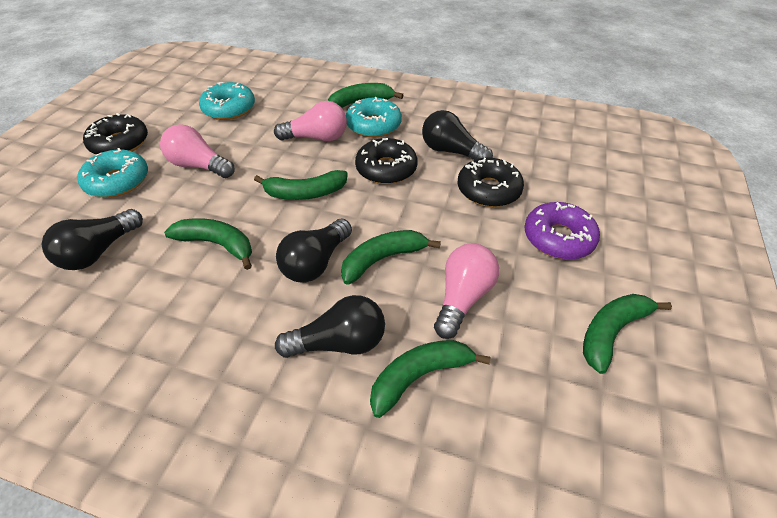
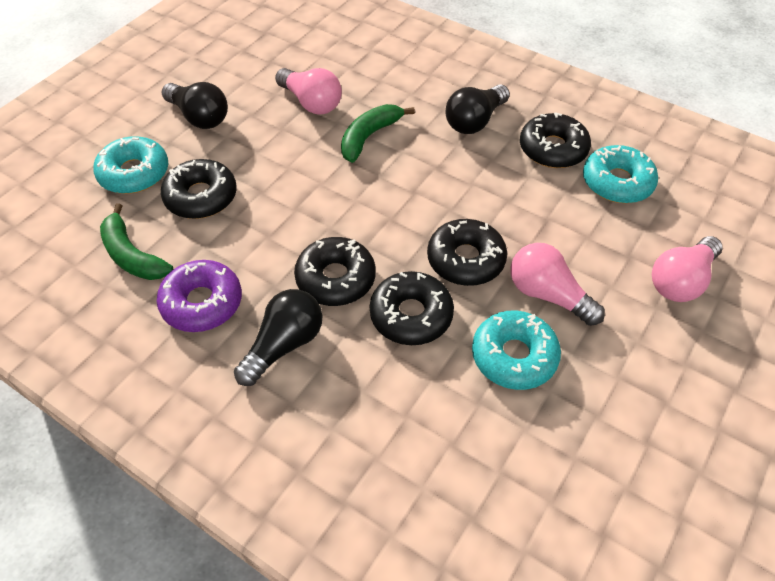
black donut: [83,113,148,155] [355,138,418,184] [458,158,524,207] = 3 -> [161,159,237,219] [294,237,376,306] [370,271,454,345] [427,219,507,286] [520,112,591,168] = 5
black light bulb: [42,209,143,270] [275,295,385,358] [276,218,352,283] [422,110,493,160] = 4 -> [162,82,228,129] [234,289,322,386] [445,84,510,134] = 3
green banana: [164,218,252,270] [254,170,348,200] [328,83,403,108] [341,230,441,285] [370,340,491,418] [583,294,672,374] = 6 -> [100,203,173,280] [341,104,415,163] = 2

